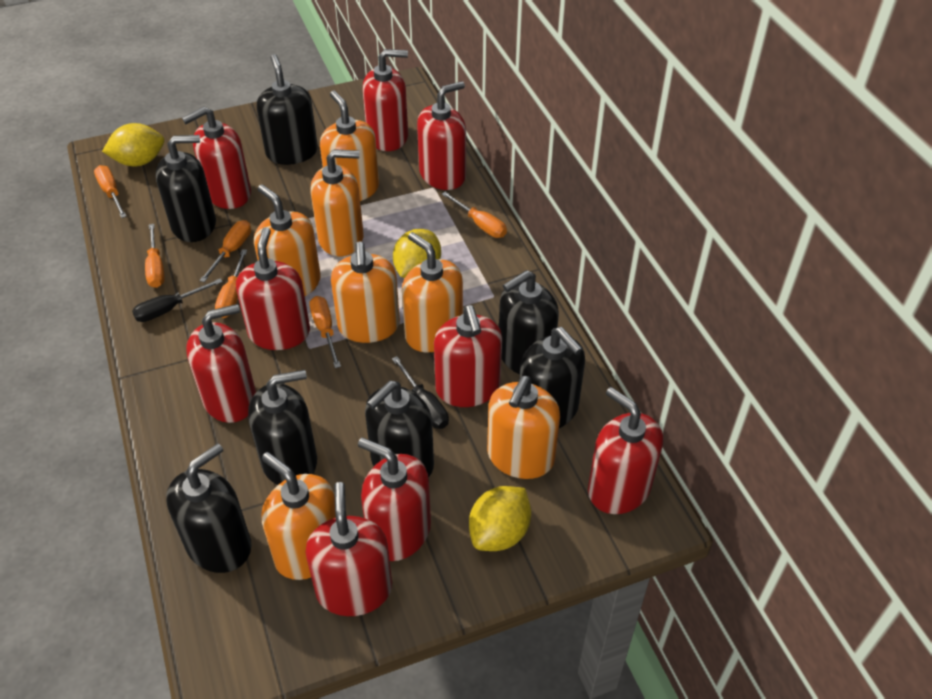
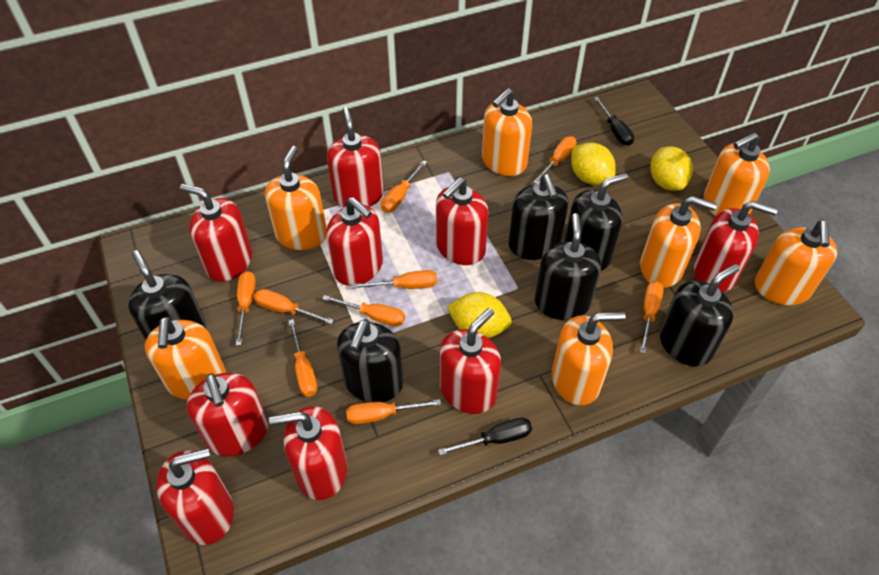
black soap dispenser: [156,135,216,242] [166,443,252,573] [248,370,317,485] [257,54,318,165] [365,381,434,477] [499,270,559,374] [519,327,585,428] = 7 -> [128,250,206,340] [337,319,403,402] [508,174,568,260] [535,213,601,320] [564,173,628,271] [659,264,740,366] = 6
orange screwdriver: [94,165,127,218] [145,224,165,288] [199,220,251,282] [215,249,247,318] [310,296,341,368] [442,192,507,238] = 6 -> [236,271,256,346] [254,289,334,325] [288,319,317,397] [322,295,405,327] [346,399,441,424] [352,270,437,289] [381,160,427,213] [533,136,577,184] [640,281,664,354] = 9

